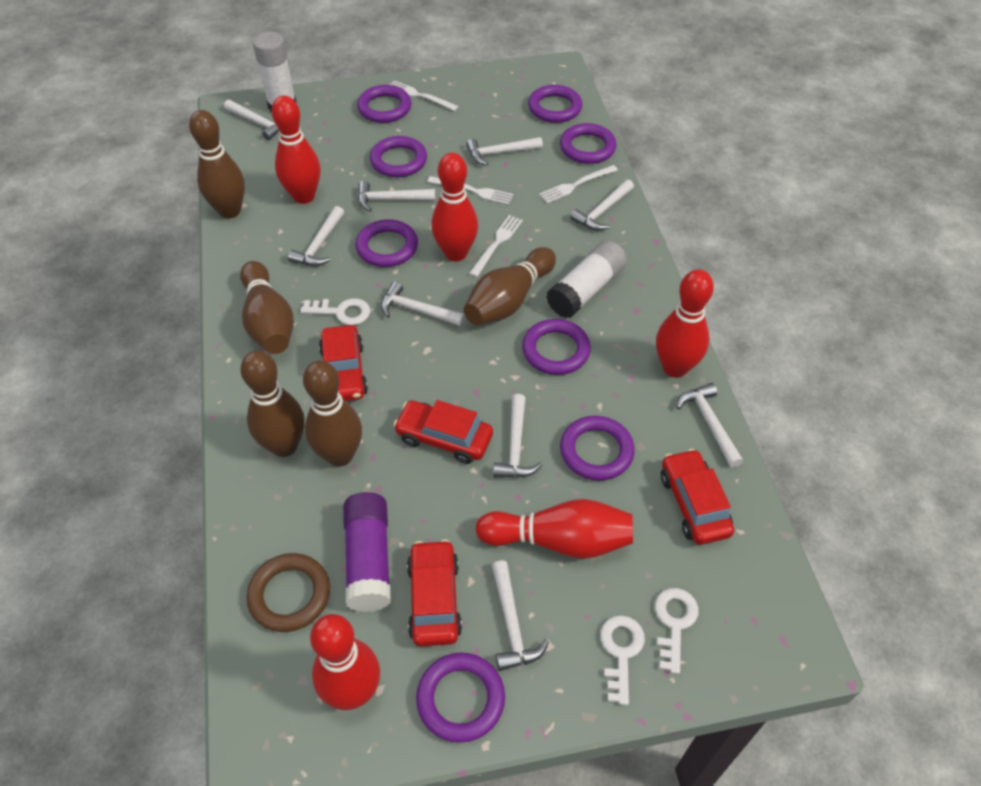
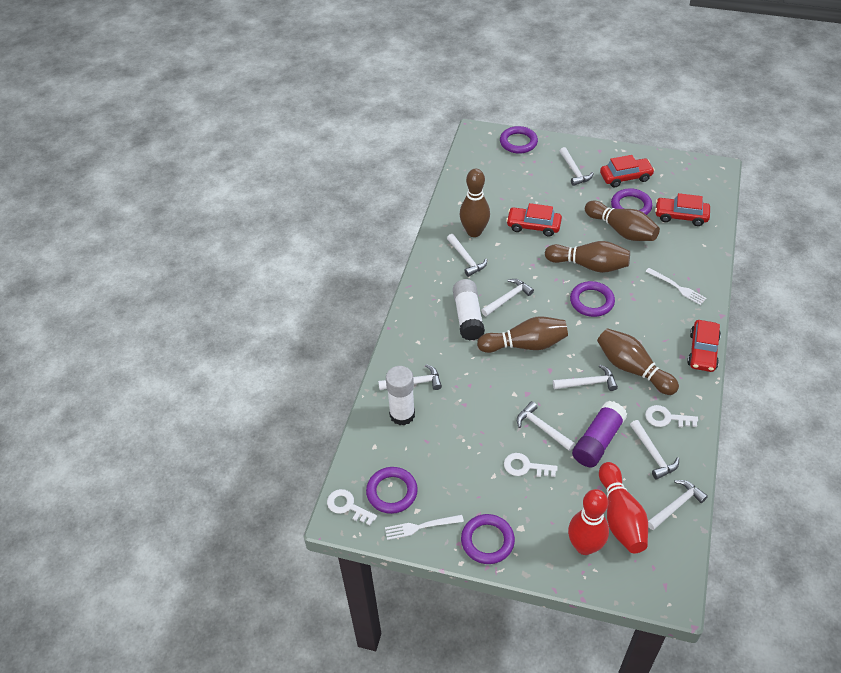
brown ring: [247,553,330,632] = 1 -> none = 0
purple ring: [355,219,418,267] [357,85,411,123] [370,136,427,177] [416,653,505,743] [522,319,591,375] [528,85,582,123] [560,123,616,164] [560,416,635,481] = 8 -> [366,467,418,514] [461,514,515,564] [500,126,538,154] [570,281,615,317] [611,188,652,215] = 5
red bowling pin: [272,95,321,204] [310,614,380,710] [431,153,478,261] [475,499,633,559] [656,269,714,378] = 5 -> [568,489,609,555] [599,462,648,553] = 2
white fork: [389,80,459,111] [427,176,514,205] [469,215,523,277] [539,165,618,203] = 4 -> [385,515,464,540] [645,268,707,305] = 2
white hammer: [224,100,279,140] [288,206,344,266] [358,181,435,211] [381,281,465,326] [466,137,543,166] [492,560,549,671] [493,394,542,478] [570,179,634,231] [676,383,743,468] = 9 -> [378,364,442,390] [447,234,487,277] [481,279,534,317] [517,401,575,451] [553,365,618,391] [560,147,594,186] [630,420,679,480] [648,480,708,530] = 8

